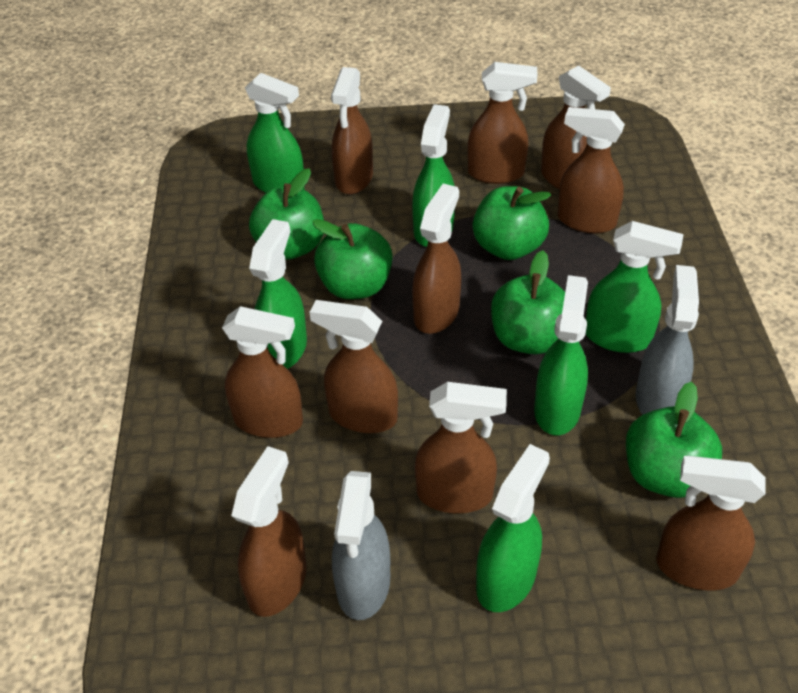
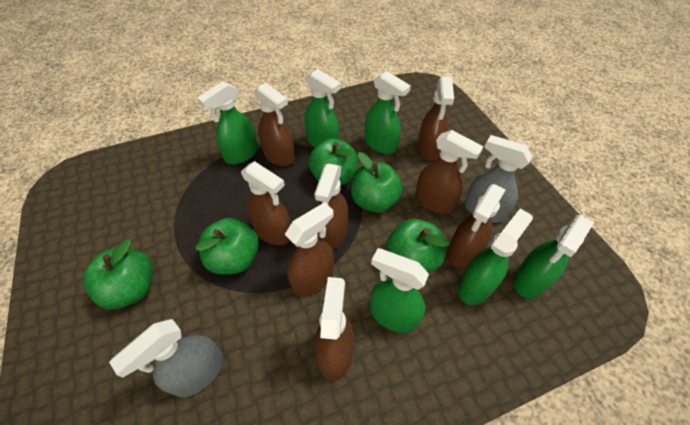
brown spray bottle: [222,306,303,438] [231,446,307,617] [310,300,398,433] [331,67,373,194] [412,184,461,334] [415,382,507,513] [467,62,538,184] [541,65,611,190] [557,107,625,234] [656,456,765,590] = 10 -> [241,161,291,245] [254,83,294,166] [285,202,334,296] [314,164,348,250] [315,277,354,381] [415,130,484,214] [417,77,454,161] [448,184,506,269] = 8

